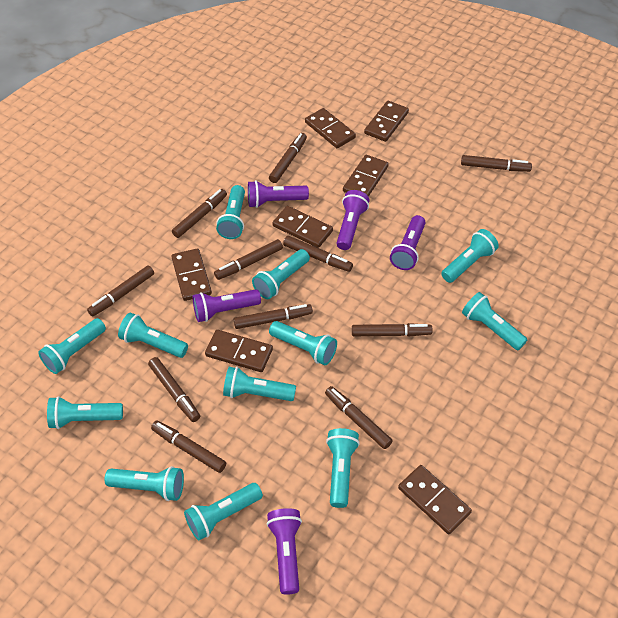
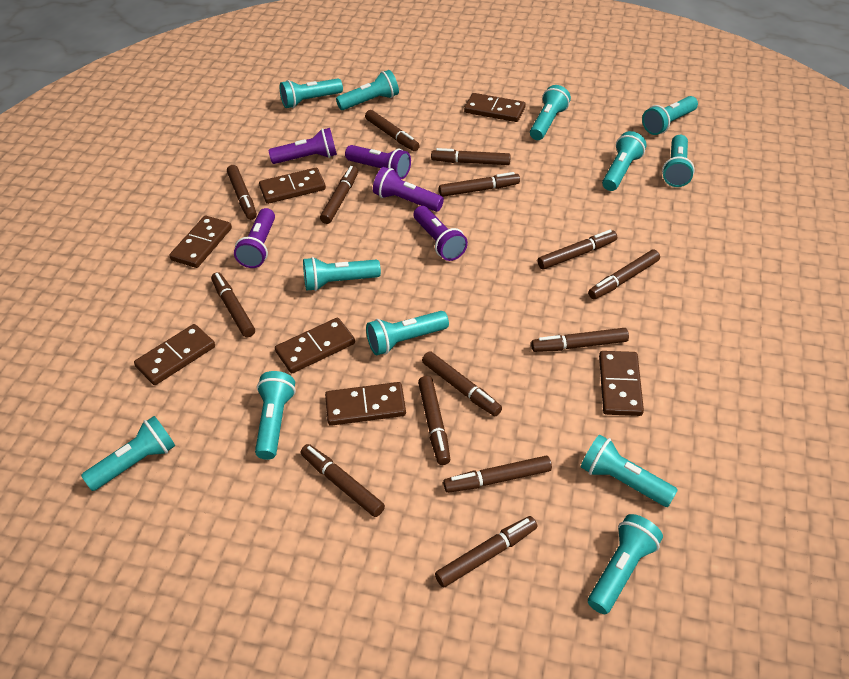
brown marker: [87,265,154,317] [148,357,200,422] [151,421,226,473] [172,189,227,238] [214,239,283,280] [234,304,313,329] [269,133,307,183] [283,236,353,272] [325,386,392,449] [352,323,433,337] [461,155,532,172] = 11 -> [211,272,255,337] [227,165,257,220] [301,444,385,517] [320,166,358,224] [365,110,420,151] [418,376,450,465] [422,351,502,416] [431,148,511,165] [435,516,538,587] [439,172,520,197] [443,456,552,493] [531,328,629,352] [537,230,617,270] [588,250,660,300] = 14

